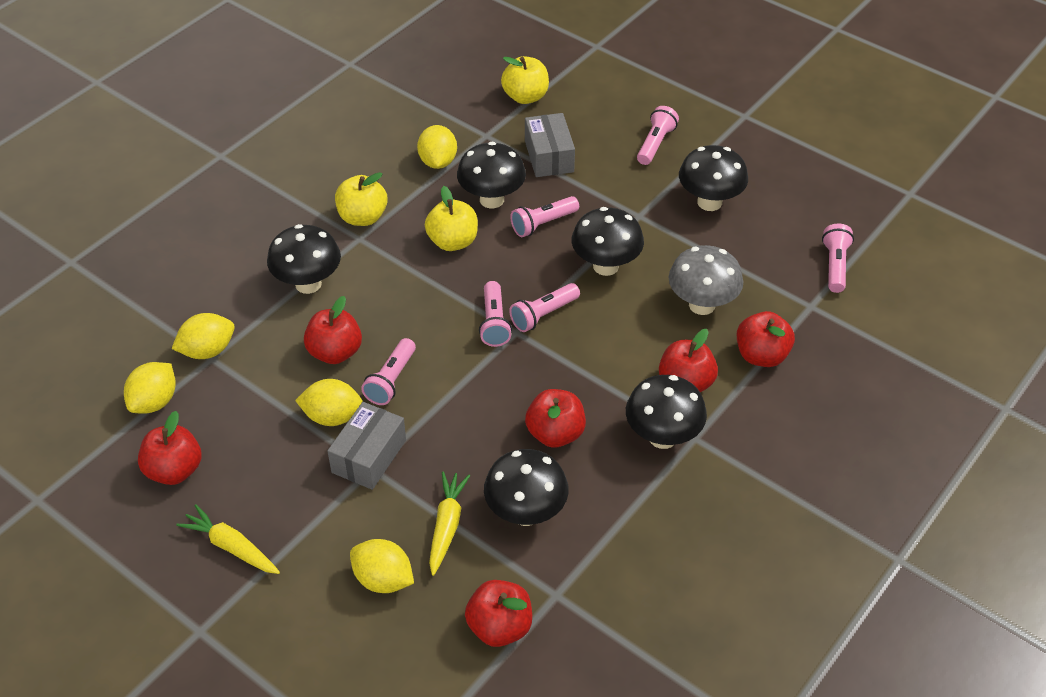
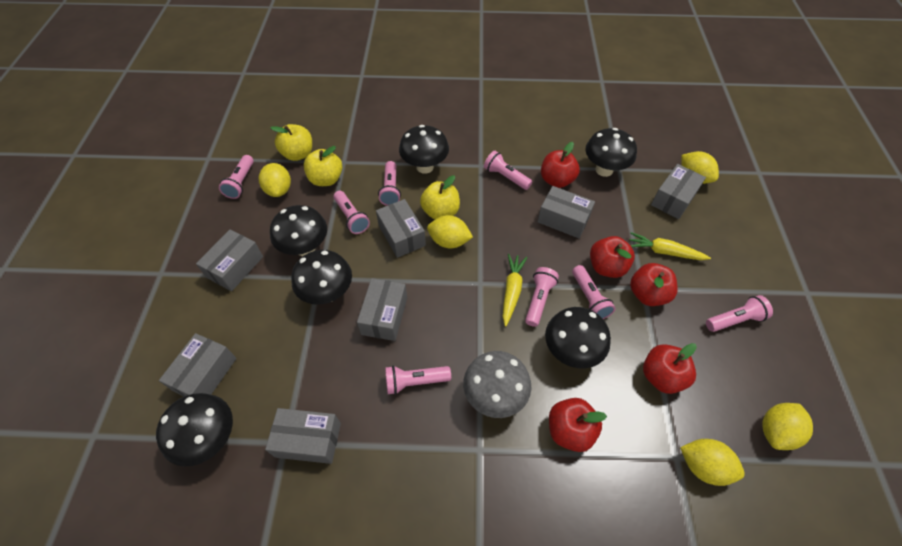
grey box: [327,402,406,490] [525,113,575,177] = 2 -> [159,333,237,396] [196,230,263,291] [265,408,341,464] [357,278,407,341] [376,199,426,258] [538,186,595,238] [651,164,706,219] = 7
pink flashlight: [361,338,416,405] [479,281,512,347] [509,283,580,332] [510,196,579,237] [637,106,679,165] [822,224,854,293] = 6 -> [219,155,254,199] [333,191,370,234] [378,161,401,206] [385,366,451,395] [484,151,532,190] [525,267,559,327] [572,265,615,319] [706,295,773,332] = 8
red apple: [138,411,201,485] [304,296,362,364] [465,580,532,647] [525,389,586,448] [659,329,718,392] [737,311,795,367] = 6 -> [541,142,580,188] [549,398,607,452] [590,236,635,278] [630,263,678,306] [643,343,697,394] = 5

